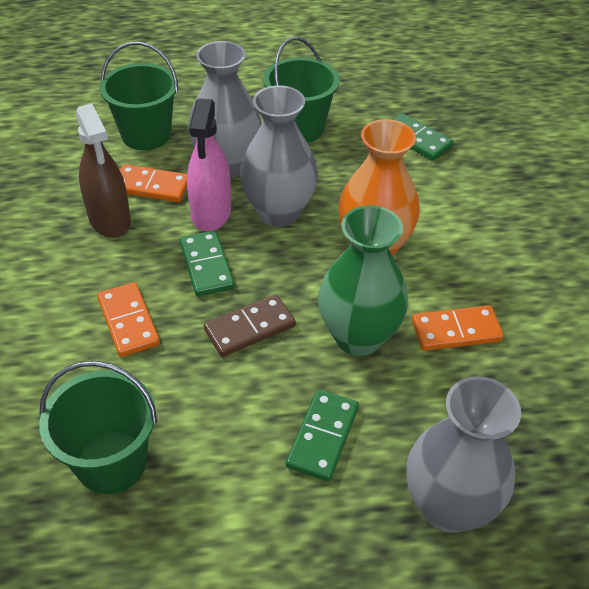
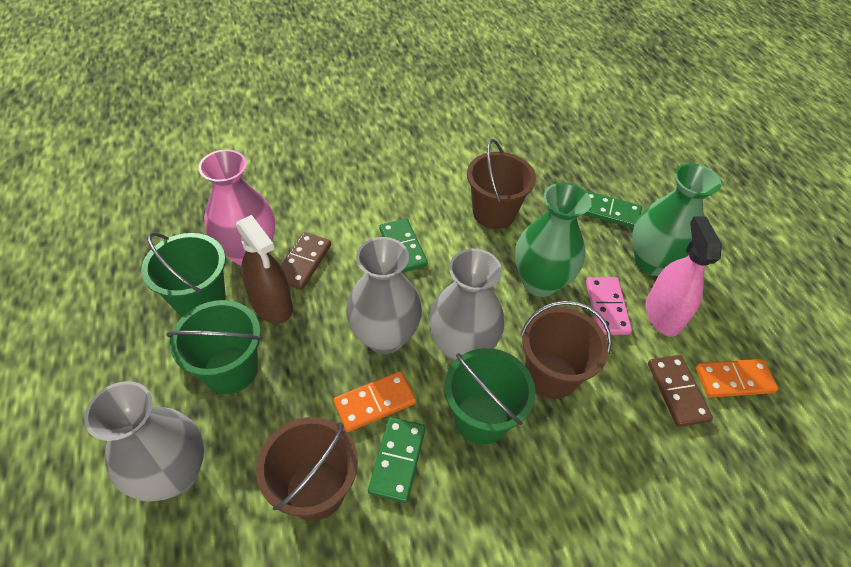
brown bucket: none = 0 -> [256,417,358,521] [467,139,536,229] [521,300,612,399] = 3
brown domino: [204,294,296,357] = 1 -> [281,232,331,290] [648,355,713,427] = 2
green vase: [318,205,408,356] = 1 -> [515,182,591,297] [632,163,721,276] = 2
orange domino: [97,282,160,357] [120,164,187,202] [412,305,504,351] = 3 -> [333,371,416,432] [696,359,778,397] = 2
orange vase: [338,119,420,256] = 1 -> none = 0
pink domino: none = 0 -> [586,277,632,335] = 1
pink vase: none = 0 -> [198,150,275,266] = 1

